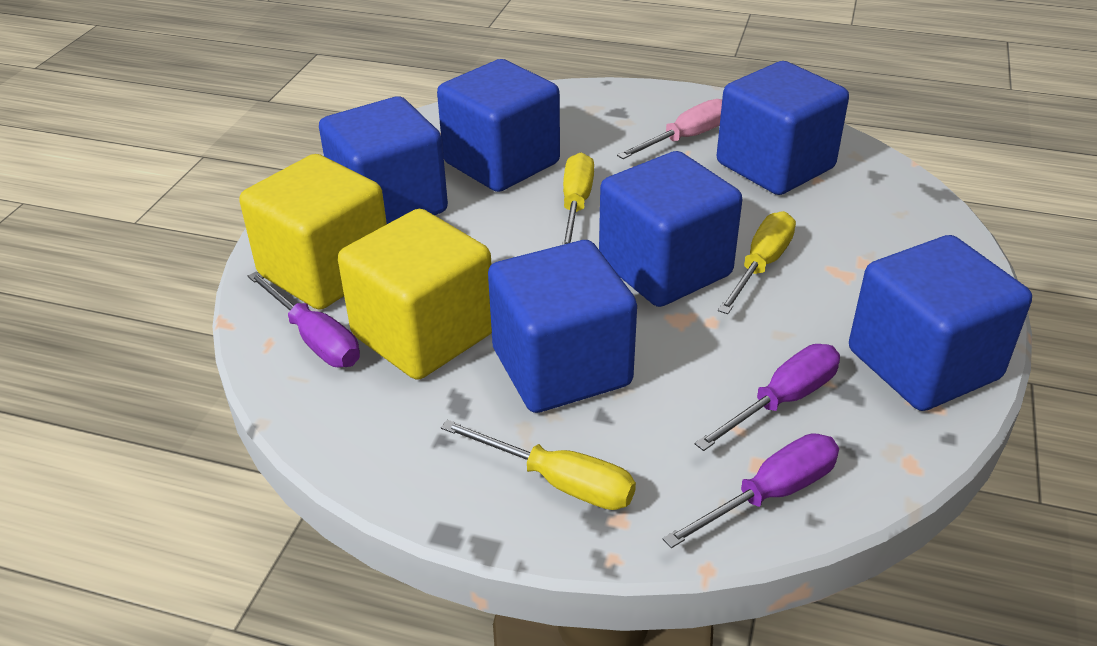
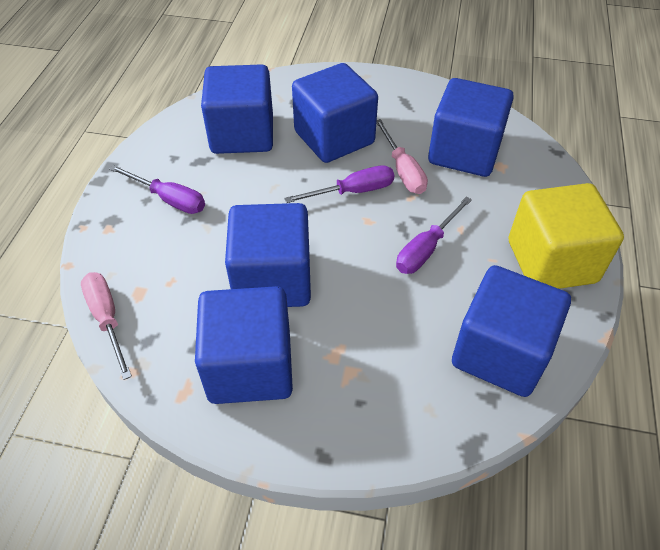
pink screwdriver: [617,99,722,159] = 1 -> [81,272,132,380] [376,119,428,194] = 2
yellow cube: [240,154,387,310] [338,209,492,380] = 2 -> [509,183,624,289] = 1
yellow screwdriver: [441,420,636,510] [562,152,594,245] [718,211,796,314] = 3 -> none = 0

